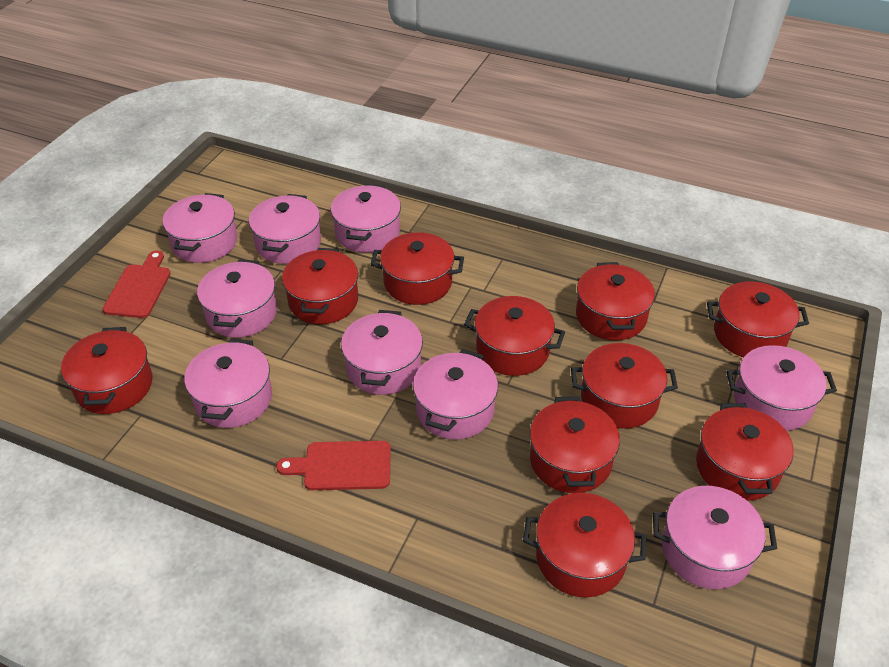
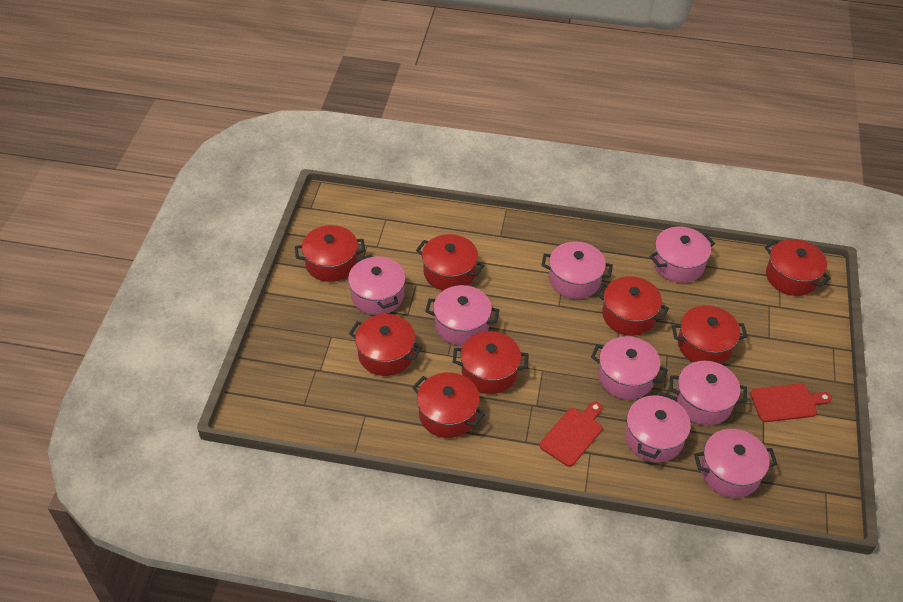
pink pot: [162,193,237,263] [184,339,272,428] [197,259,277,338] [249,194,321,264] [331,184,401,253] [341,310,423,395] [413,349,498,439] [653,486,777,589] [726,345,837,431] = 9 -> [348,254,406,315] [425,285,499,345] [541,241,613,299] [591,336,668,400] [625,392,691,462] [650,226,715,283] [669,361,747,425] [694,429,777,498] = 8
red pot: [61,327,153,414] [282,248,358,324] [371,232,464,305] [464,296,565,376] [523,493,646,598] [530,397,620,493] [571,343,678,429] [576,262,655,340] [696,403,794,501] [707,282,809,357] = 10 -> [295,225,365,282] [349,314,422,376] [412,372,485,438] [416,234,484,291] [453,331,529,394] [596,276,669,336] [672,305,748,364] [765,239,831,296] = 8

